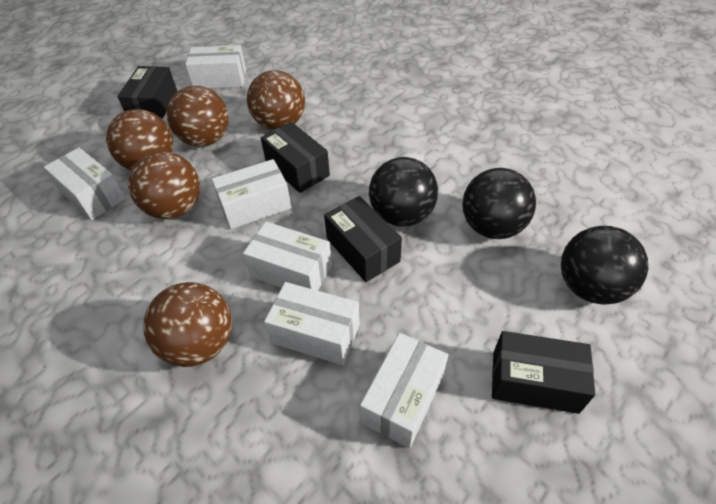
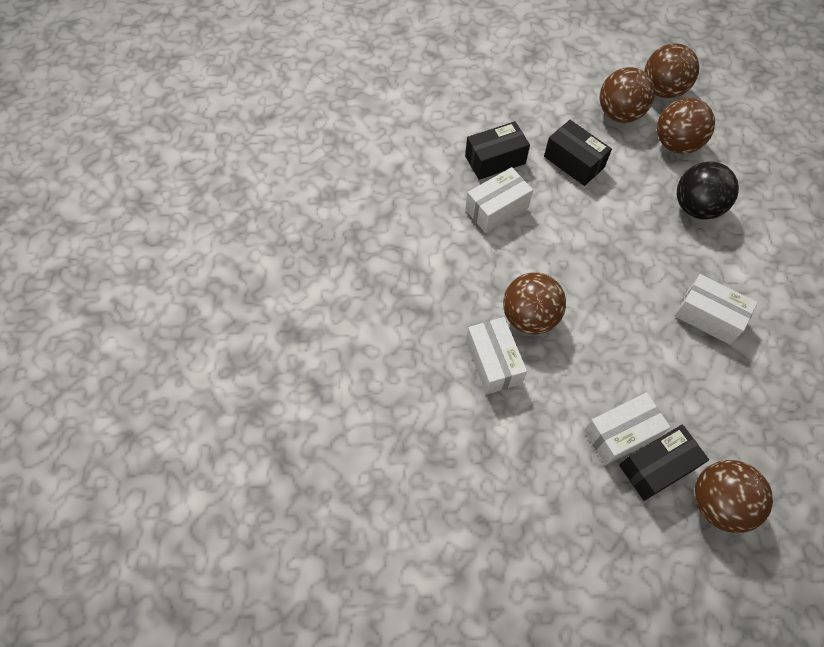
black ball: [369,157,438,227] [462,168,536,239] [561,226,648,305] = 3 -> [677,161,739,219] = 1
black box: [117,66,178,119] [261,122,330,193] [324,196,402,282] [492,331,595,414] = 4 -> [465,121,530,180] [544,120,612,186] [619,424,709,501] = 3
white box: [44,147,125,220] [185,45,246,88] [212,159,291,229] [243,222,332,291] [264,282,360,365] [360,333,448,448] = 6 -> [465,167,533,233] [466,317,527,394] [584,393,670,465] [674,274,757,345] = 4

